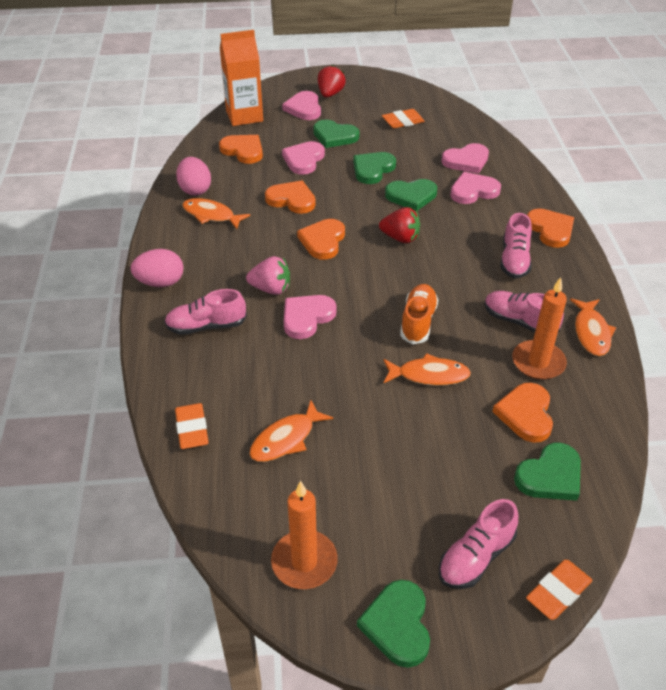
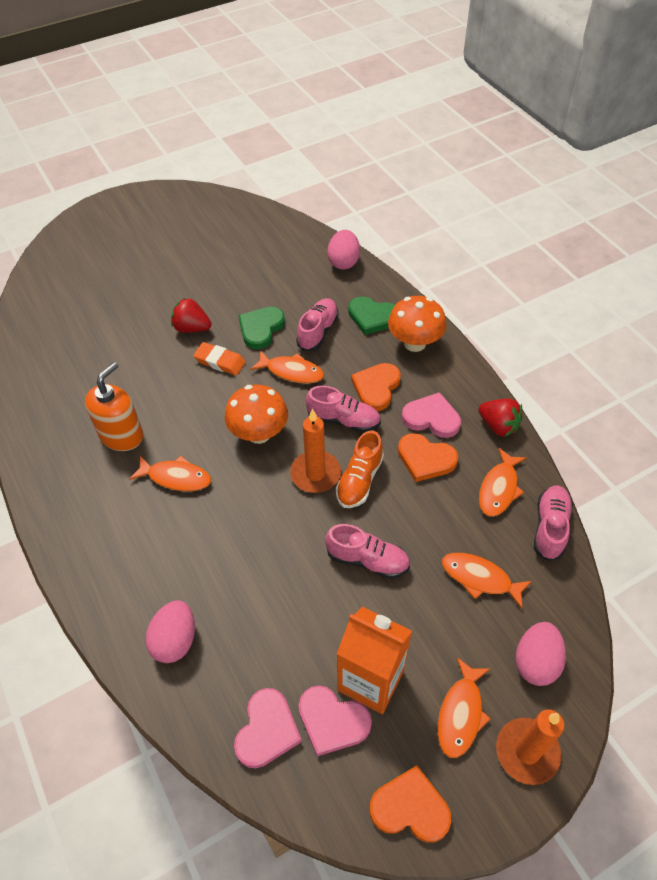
green heart: [313,120,360,148] [353,152,396,184] [357,580,430,668] [385,179,437,211] [514,443,581,501] = 5 -> [238,307,285,349] [348,296,395,335] = 2
orange eraser: [175,403,209,449] [382,109,425,129] [526,560,592,620] = 3 -> [193,342,246,376] = 1
orange fish: [182,198,250,229] [249,400,333,462] [383,353,471,386] [570,298,616,356] = 4 -> [129,456,211,491] [250,350,324,384] [438,658,491,758] [442,553,532,609] [479,448,527,517] = 5
orange heart: [219,135,263,164] [265,180,316,214] [297,219,345,260] [492,383,553,443] [527,208,574,248] = 5 -> [351,363,401,411] [370,765,452,843] [398,433,458,482] = 3
orange mushroom: none = 0 -> [225,384,288,444] [388,296,447,352] = 2
orange soap dispenser: none = 0 -> [85,362,143,451] = 1
pink egg: [131,249,184,287] [176,157,211,196] = 2 -> [145,600,195,663] [327,230,360,270] [516,622,566,686] = 3
pink heart: [282,91,321,120] [282,141,325,175] [284,295,337,339] [442,143,489,174] [450,172,501,204] = 5 -> [234,688,302,768] [299,686,372,756] [402,392,461,438] = 3
pink strawberry: [246,256,290,295] = 1 -> none = 0

